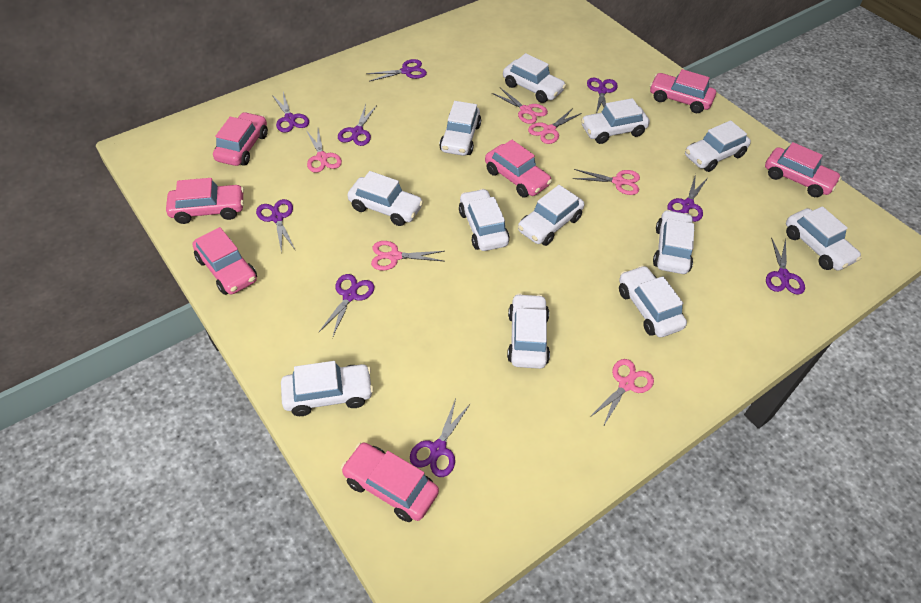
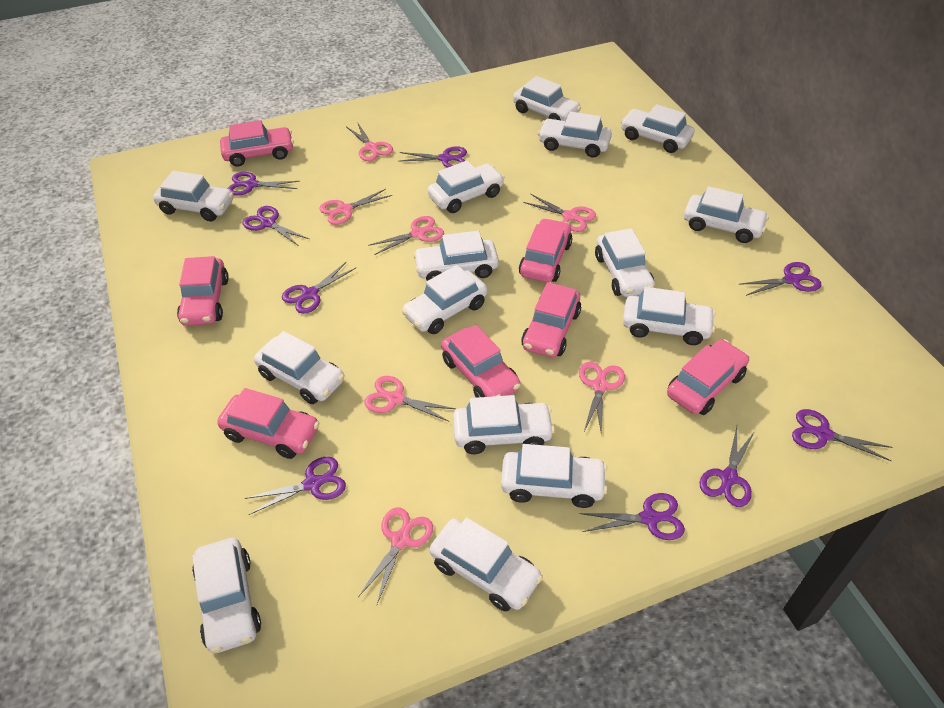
pink scissors: [306,129,342,173] [371,241,444,271] [492,88,548,124] [528,108,582,144] [573,169,640,195] [589,359,654,427] = 6 -> [320,189,392,225] [347,122,393,161] [358,507,433,604] [364,376,456,422] [368,216,444,255] [523,194,596,232] [579,362,625,436] = 7
white car: [281,361,374,416] [347,171,423,226] [439,101,481,156] [459,189,509,251] [503,53,566,103] [507,293,550,369] [518,185,584,246] [581,98,650,144] [619,265,687,337] [653,210,695,274] [685,120,751,172] [786,206,862,271] = 12 -> [153,171,234,221] [192,538,261,653] [254,331,345,404] [402,265,487,334] [413,231,499,281] [428,160,505,213] [429,517,543,611] [453,395,555,454] [501,444,607,508] [513,76,581,121] [538,111,612,157] [595,228,655,297] [620,104,694,153] [623,287,716,345] [684,186,769,243] = 15

